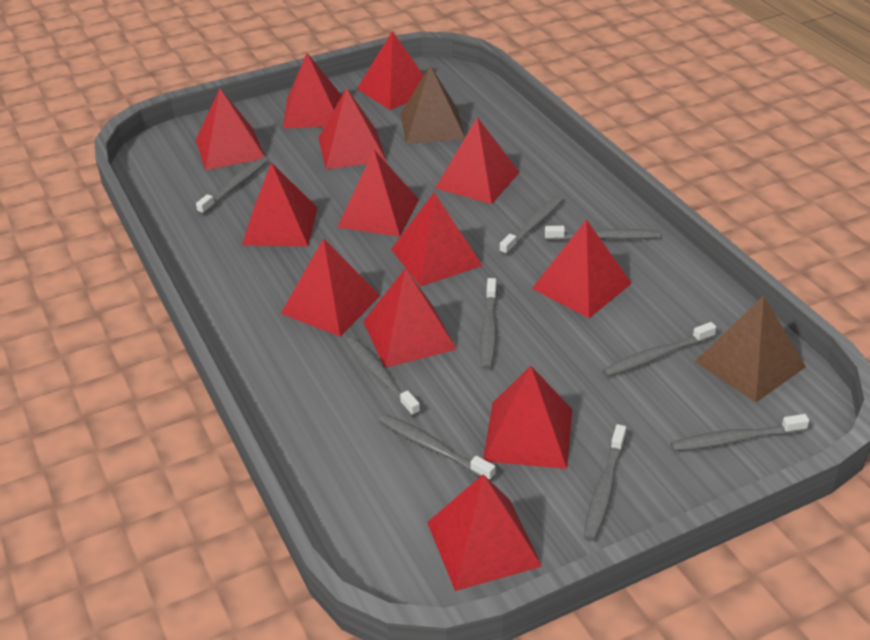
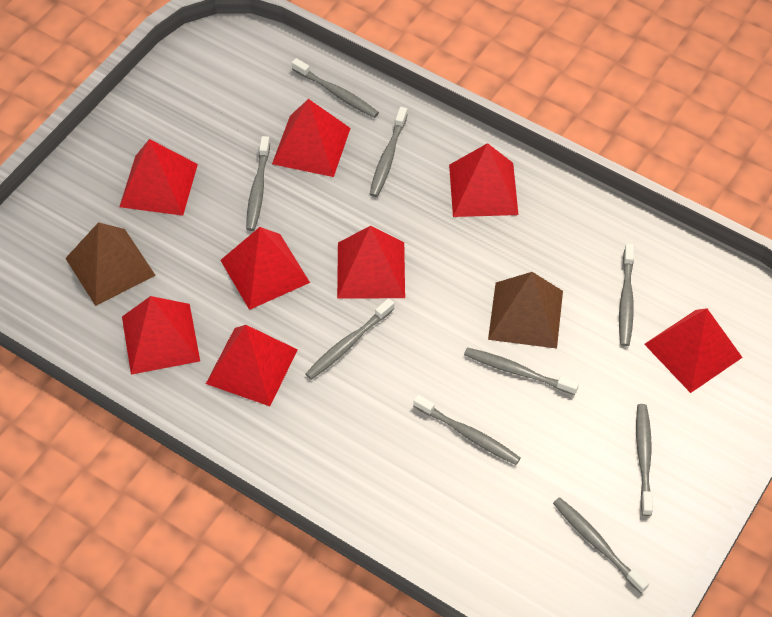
red pyramid: [196,89,265,170] [242,162,317,246] [281,238,380,336] [283,53,342,128] [319,88,386,169] [338,150,419,237] [357,31,424,110] [363,268,457,368] [391,193,483,286] [427,474,542,591] [436,117,520,204] [483,366,572,469] [532,219,632,318] = 13 -> [120,139,198,216] [122,296,200,375] [206,325,298,406] [220,227,310,310] [272,99,351,177] [337,226,405,299] [449,143,518,217] [644,308,743,393] = 8

